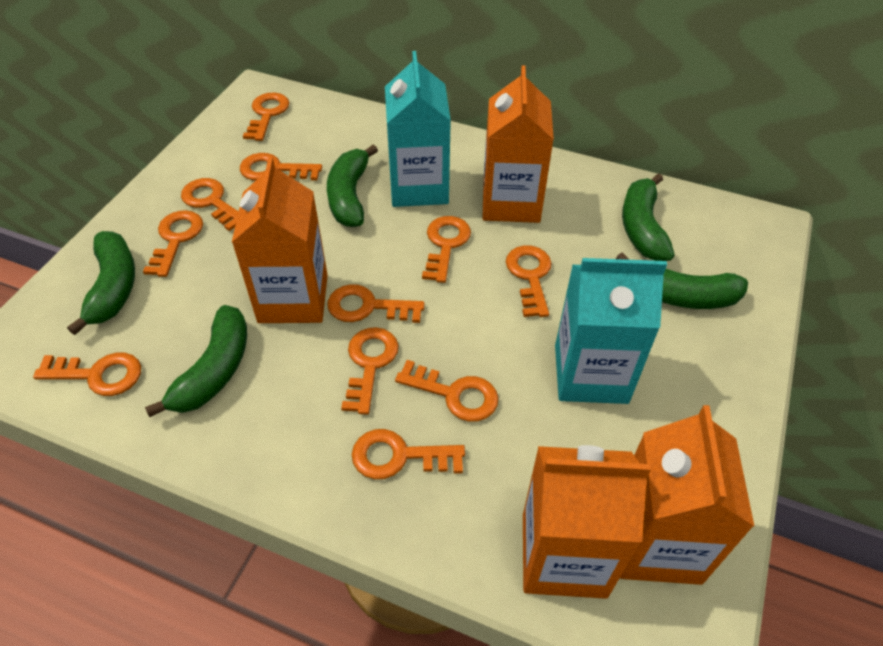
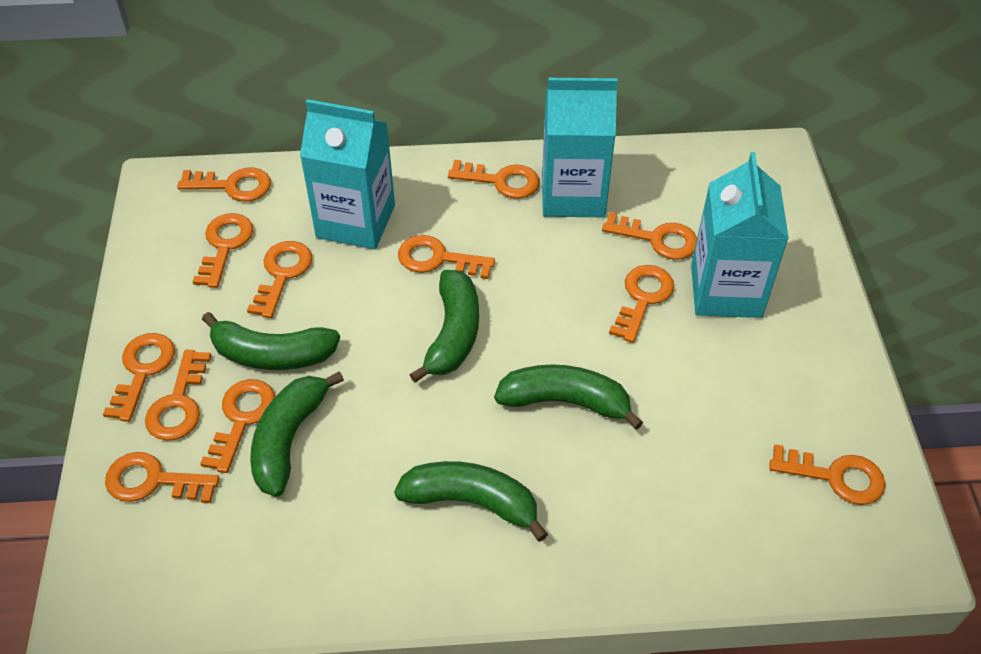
orange carton: [232,157,328,323] [483,65,554,223] [523,445,651,599] [620,405,755,585] = 4 -> none = 0
orange key: [33,353,141,396] [143,210,203,277] [181,178,239,231] [240,153,322,181] [243,92,289,141] [327,284,425,323] [341,327,399,415] [352,429,465,479] [395,360,499,422] [422,216,471,283] [506,245,552,317] = 11 -> [103,333,175,422] [105,452,220,503] [145,350,211,441] [177,168,271,202] [193,213,254,288] [200,379,276,473] [247,241,312,318] [398,235,495,279] [448,160,540,199] [602,212,697,260] [609,265,674,343] [769,444,886,505] = 12
turquoise carton: [385,51,451,207] [555,258,667,404] = 2 -> [300,99,395,250] [542,78,618,217] [691,152,789,318] = 3

